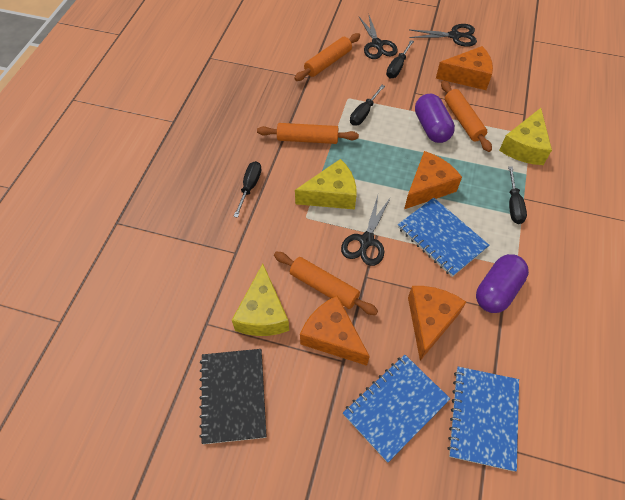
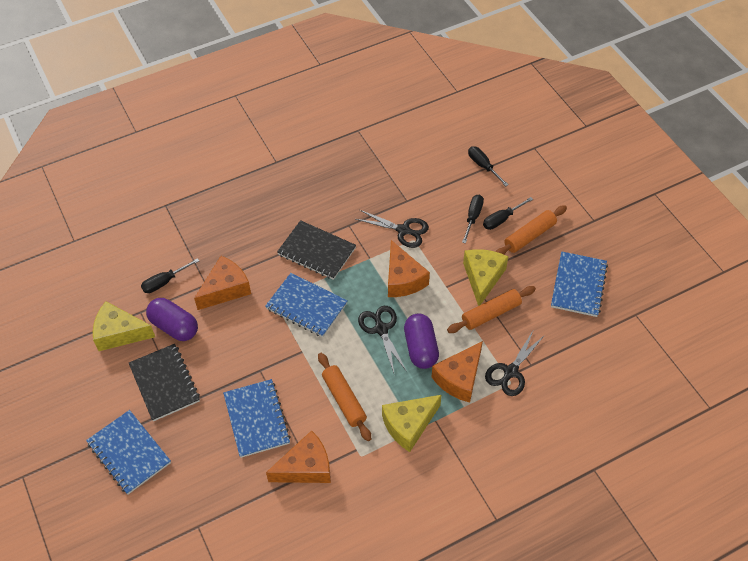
black notebook: [199,349,267,444] = 1 -> [129,344,200,421] [277,220,356,280] = 2
blue notebook: [343,355,450,463] [398,198,489,277] [447,367,519,471] = 3 -> [86,410,171,494] [223,379,291,458] [265,273,347,337] [551,251,608,317] = 4
orange rolling pin: [257,123,359,144] [274,252,378,315] [294,33,360,81] [441,81,492,152] = 4 -> [318,353,371,441] [447,286,536,333] [495,205,567,254] = 3

